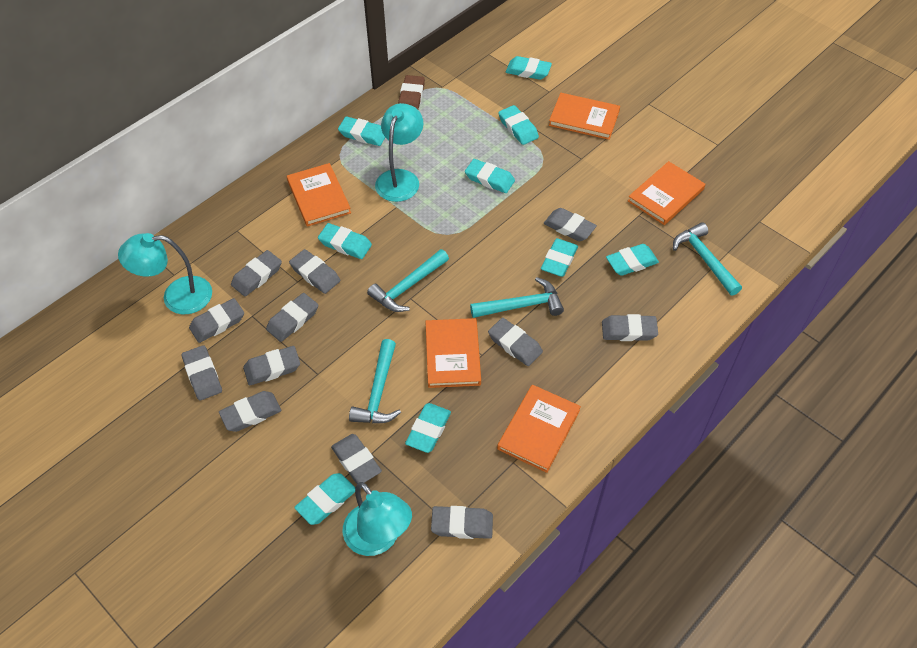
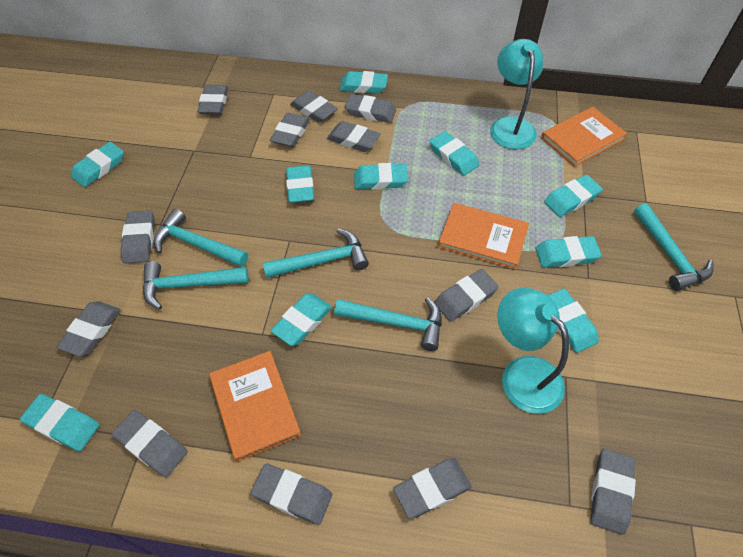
brown eraser: [398,75,425,109] = 1 -> none = 0
orange book: [287,163,351,227] [425,318,481,388] [497,385,581,473] [549,93,620,140] [628,161,705,225] = 5 -> [209,351,301,462] [438,203,529,270] [541,107,627,167] = 3
turquoise eraser: [294,473,356,525] [318,223,372,259] [338,116,385,146] [405,403,451,453] [465,159,515,193] [498,105,539,145] [506,56,552,80] [541,238,578,277] [606,244,659,276] = 9 -> [20,394,100,451] [71,142,124,187] [271,294,332,346] [286,165,314,203] [339,71,388,94] [354,163,408,190] [429,131,479,176] [535,236,602,268] [544,175,603,217] [548,288,599,353] = 10
turquoise hammer: [349,339,401,423] [367,249,449,312] [470,277,564,318] [673,222,742,296] = 4 -> [143,262,249,310] [154,209,248,267] [263,229,369,278] [334,298,442,351] [634,203,713,291] = 5
turquoise lamp: [118,233,212,314] [343,482,412,556] [375,103,423,202] = 3 -> [490,39,543,149] [497,288,569,414] = 2

